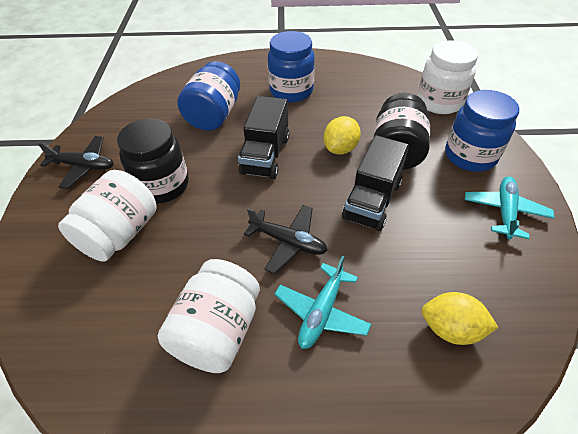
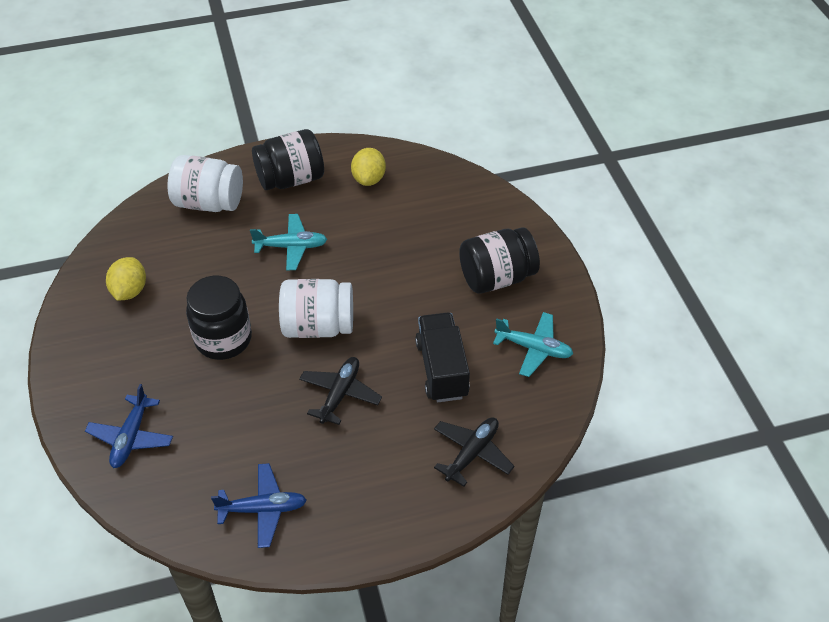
black jar: [117,119,189,204] [373,93,430,170] = 2 -> [186,276,252,360] [252,129,324,190] [459,227,540,294] = 3
black truck: [238,96,290,179] [342,135,409,231] = 2 -> [415,313,470,402] = 1
blue jar: [177,61,240,131] [268,31,315,103] [445,90,519,172] = 3 -> none = 0
blue plane: none = 0 -> [85,384,173,468] [211,463,307,548] = 2
white jar: [58,170,157,262] [158,259,260,373] [417,40,478,114] = 3 -> [168,155,243,212] [279,279,353,338] = 2

